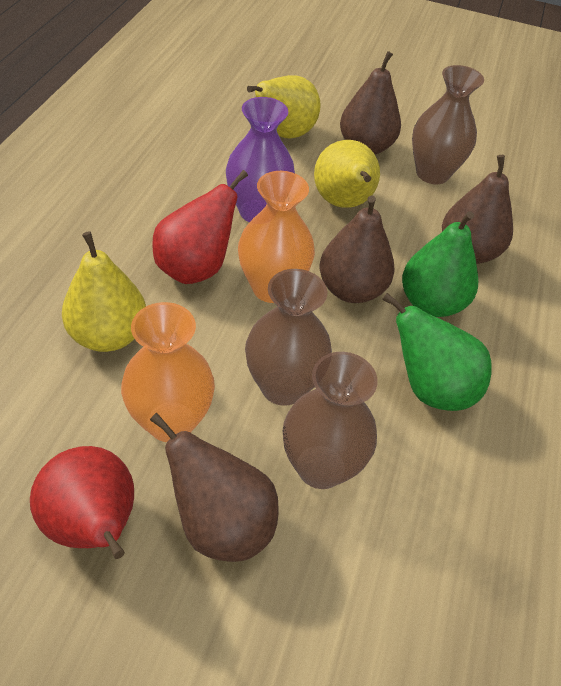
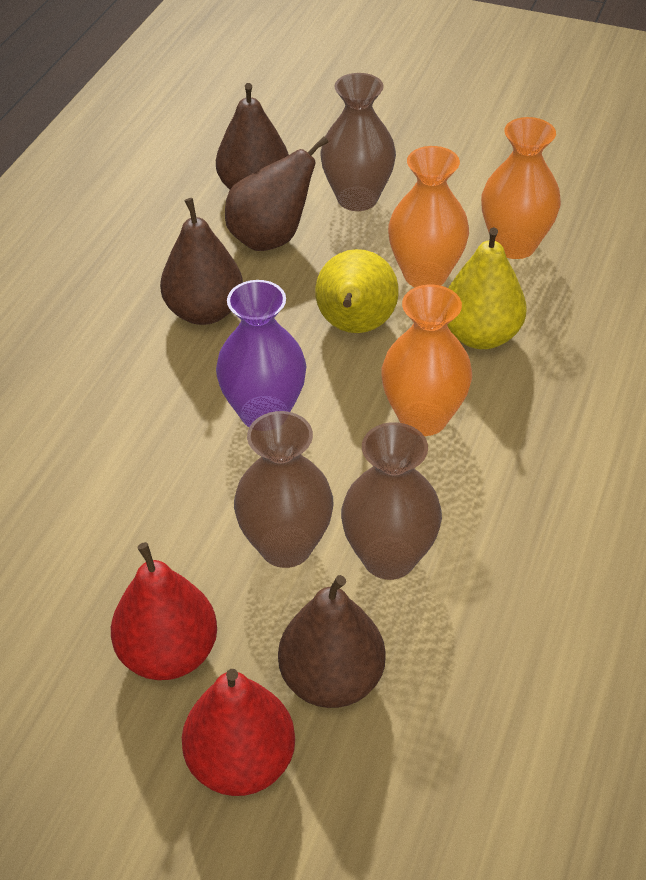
green pear: [382,293,492,411] [402,211,478,317] = 2 -> none = 0
orange vase: [121,302,215,442] [238,171,315,303] = 2 -> [381,284,472,436] [388,146,469,287] [481,117,561,259] = 3
yellow pear: [62,231,146,352] [247,75,321,138] [314,140,380,208] = 3 -> [315,249,399,333] [447,227,527,349] = 2

